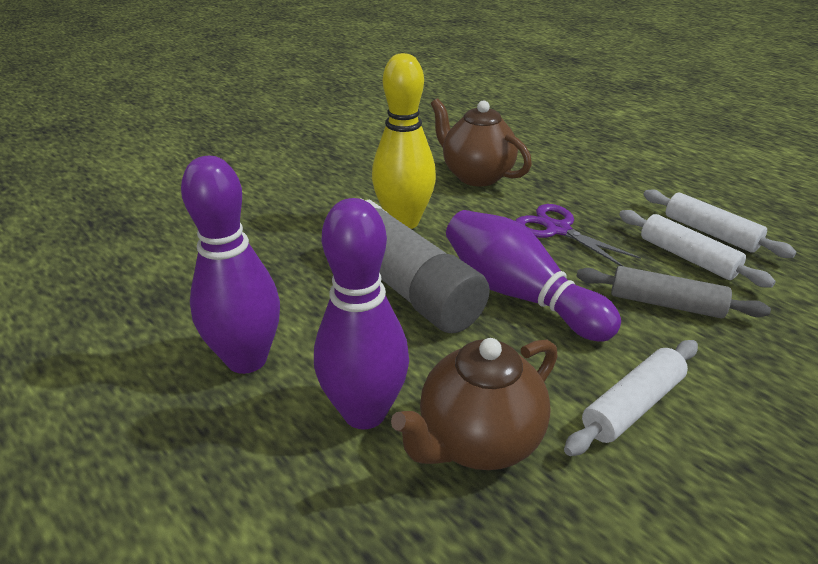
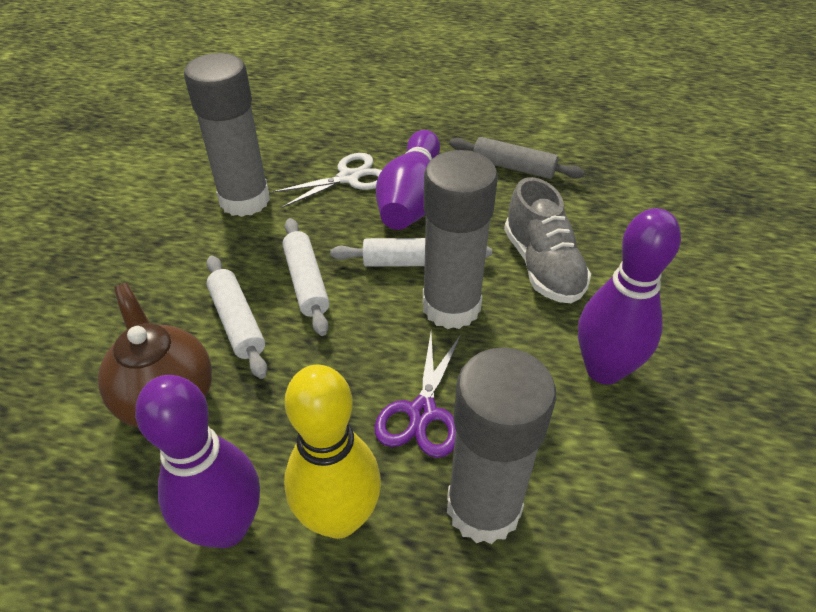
brown teapot: [391,338,557,470] [431,98,532,186] = 2 -> [98,283,212,427] = 1
grey glue stick: [360,198,490,333] = 1 -> [184,53,270,217] [423,150,498,329] [447,347,556,544] = 3
grey shoe: none = 0 -> [504,177,591,303] = 1
white scissors: none = 0 -> [272,153,382,208] = 1

